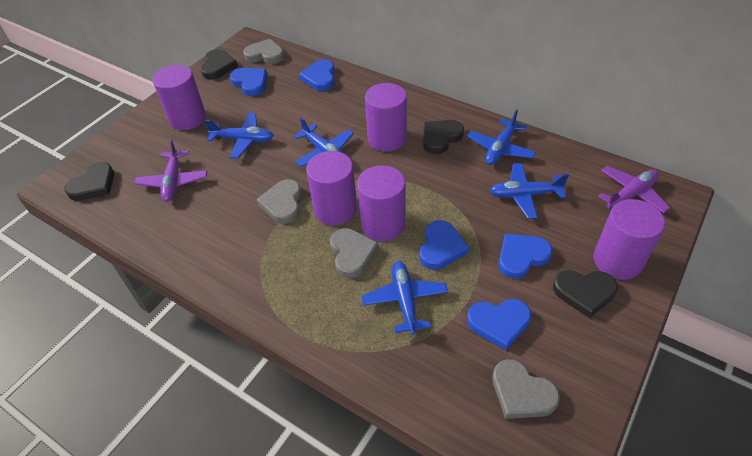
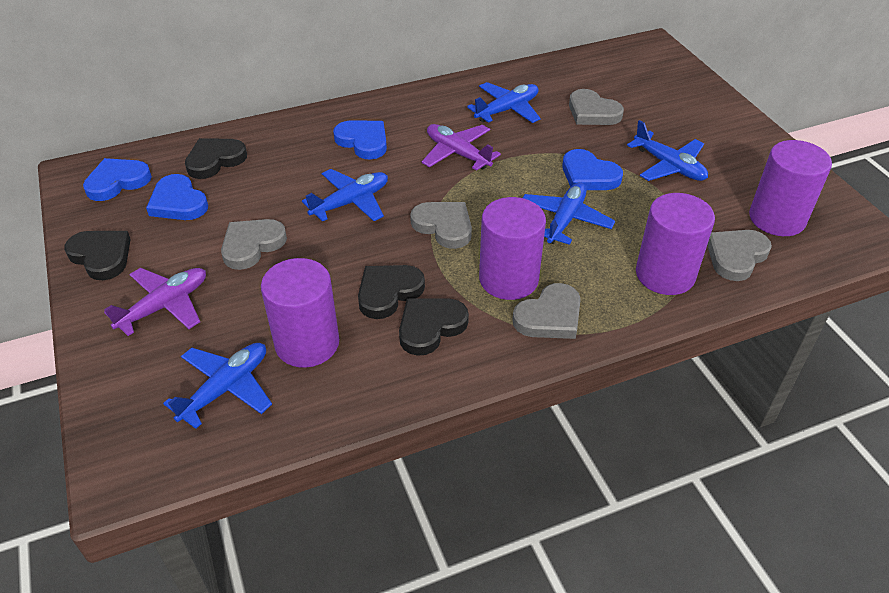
blue heart: [230,68,267,96] [299,59,335,91] [419,220,469,270] [467,299,531,350] [498,233,553,279] = 5 -> [83,158,152,201] [146,174,208,220] [333,121,387,160] [562,149,623,190] = 4
grey heart: [243,39,284,64] [256,179,301,224] [330,228,379,278] [492,359,560,419] = 4 -> [221,219,287,270] [410,202,472,249] [512,283,581,339] [569,89,624,125] [707,230,772,281] = 5
purple cylinder: [153,65,206,130] [306,151,357,225] [357,165,406,241] [365,83,407,152] [594,199,665,280] = 5 -> [261,258,339,368] [479,197,546,300] [636,193,715,295] [749,140,832,236] = 4

